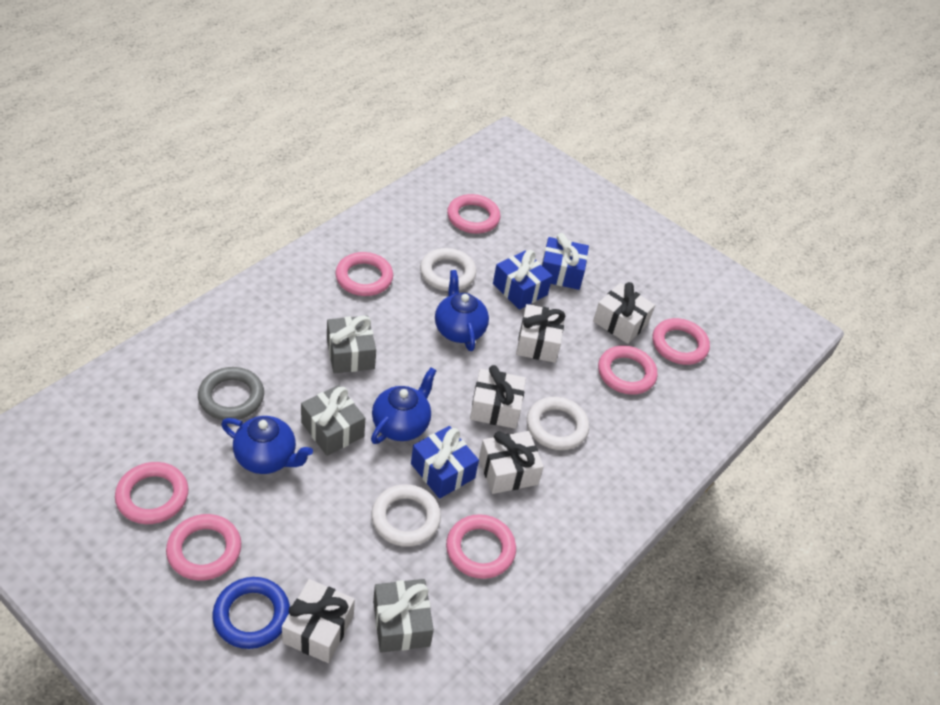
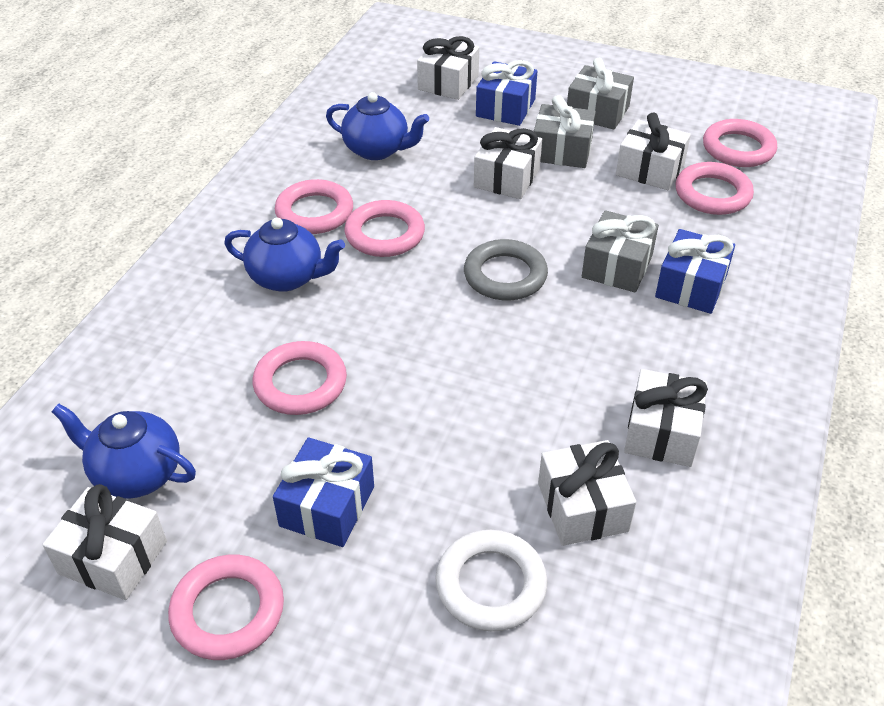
blue ring: [212,577,290,649] = 1 -> none = 0
pink ring: [115,462,189,524] [166,514,241,581] [335,252,393,296] [446,514,516,579] [447,194,500,234] [598,346,657,395] [653,318,710,365] = 7 -> [168,555,284,660] [253,341,347,415] [275,179,353,234] [344,200,425,257] [675,162,754,215] [703,119,777,167] = 6
white gift: [282,579,355,663] [470,365,526,429] [479,431,544,494] [516,304,565,363] [593,282,655,344] = 5 -> [42,484,167,600] [417,36,479,100] [474,127,542,199] [538,440,636,546] [616,113,691,190] [624,369,708,467] = 6
white ring: [371,484,441,547] [420,248,476,291] [527,397,589,450] = 3 -> [436,530,547,632] = 1

